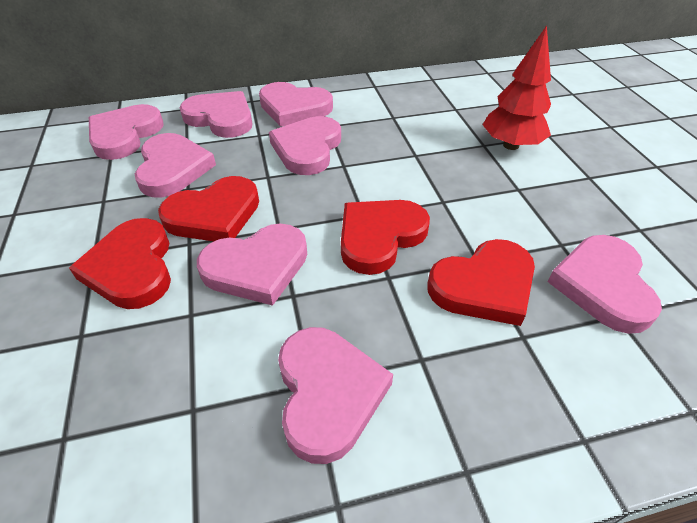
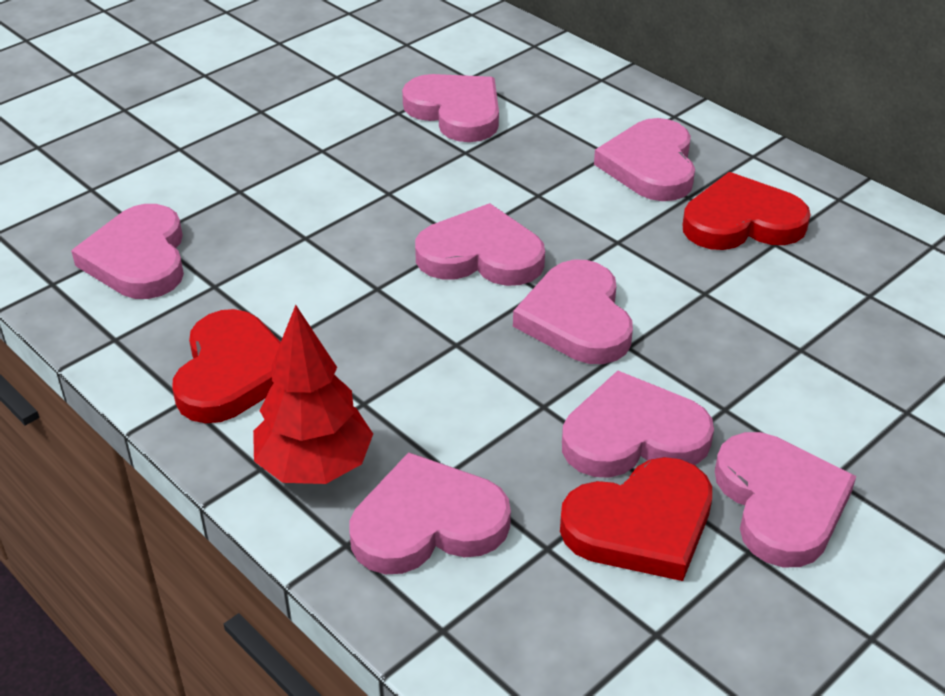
red heart: [69,218,171,309] [158,176,259,241] [341,200,430,275] [428,239,535,326] = 4 -> [172,309,281,423] [560,457,712,581] [682,172,810,250] = 3

